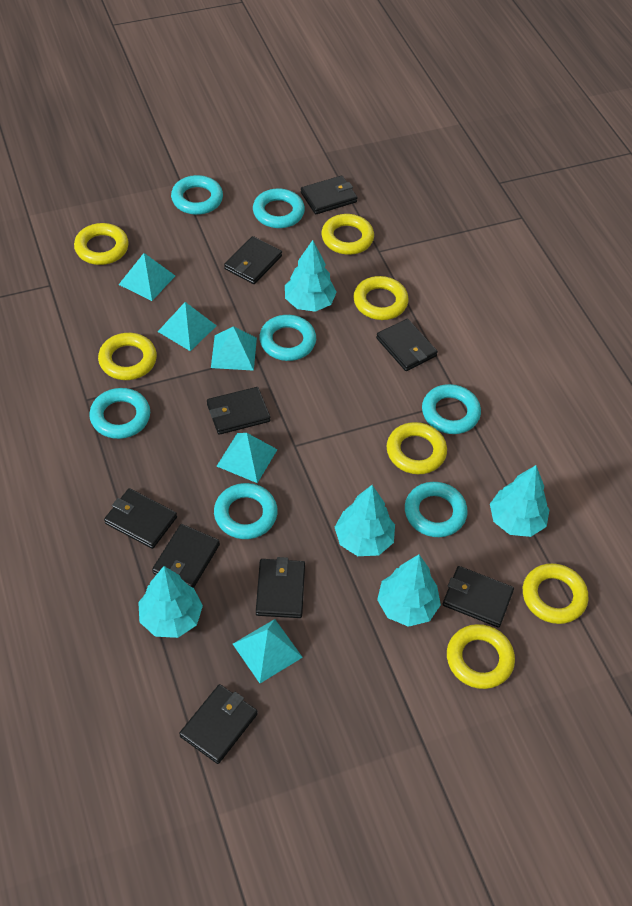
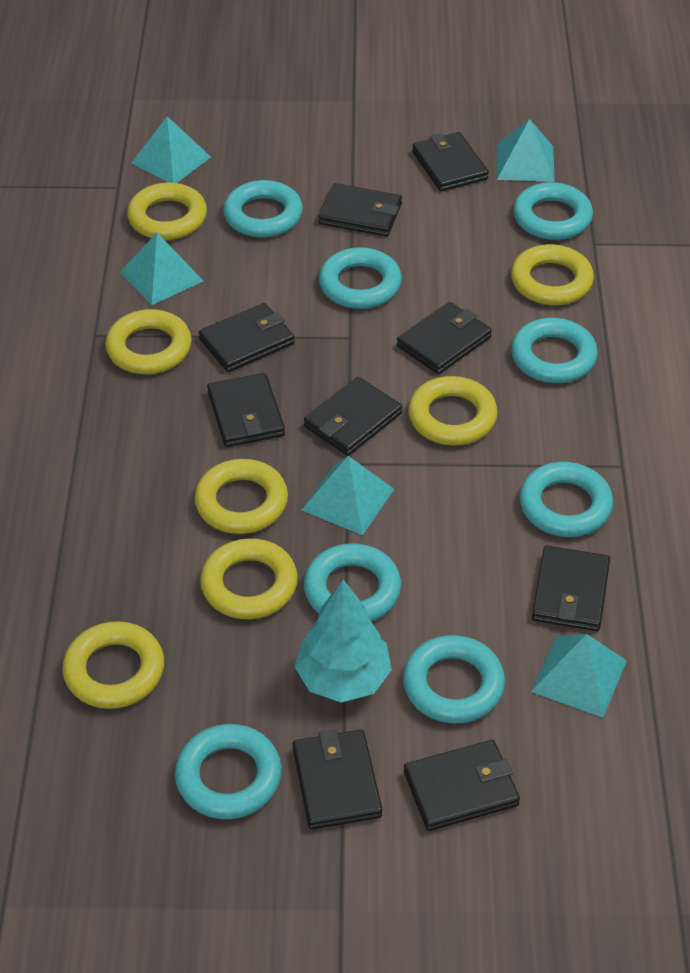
turquoise ring: [89,388,150,439] [171,175,223,215] [214,483,278,539] [253,188,305,228] [259,315,316,361] [405,482,468,537] [422,384,481,434] = 7 -> [175,724,282,819] [223,180,303,238] [304,543,401,622] [319,247,402,309] [403,635,505,723] [511,318,598,383] [513,182,593,240] [519,462,613,537] = 8
turquoise tree: [138,566,203,638] [285,240,337,312] [335,485,395,556] [377,555,441,627] [490,465,550,537] = 5 -> [295,580,392,703] = 1

